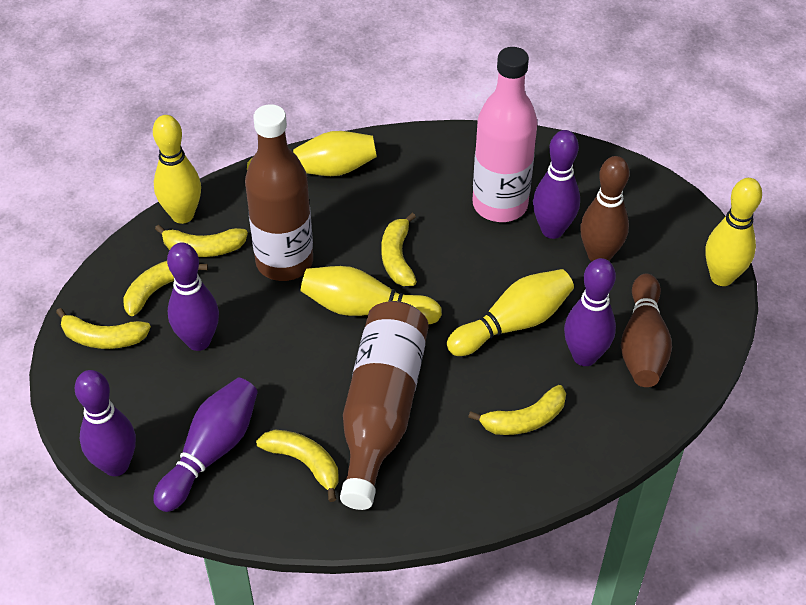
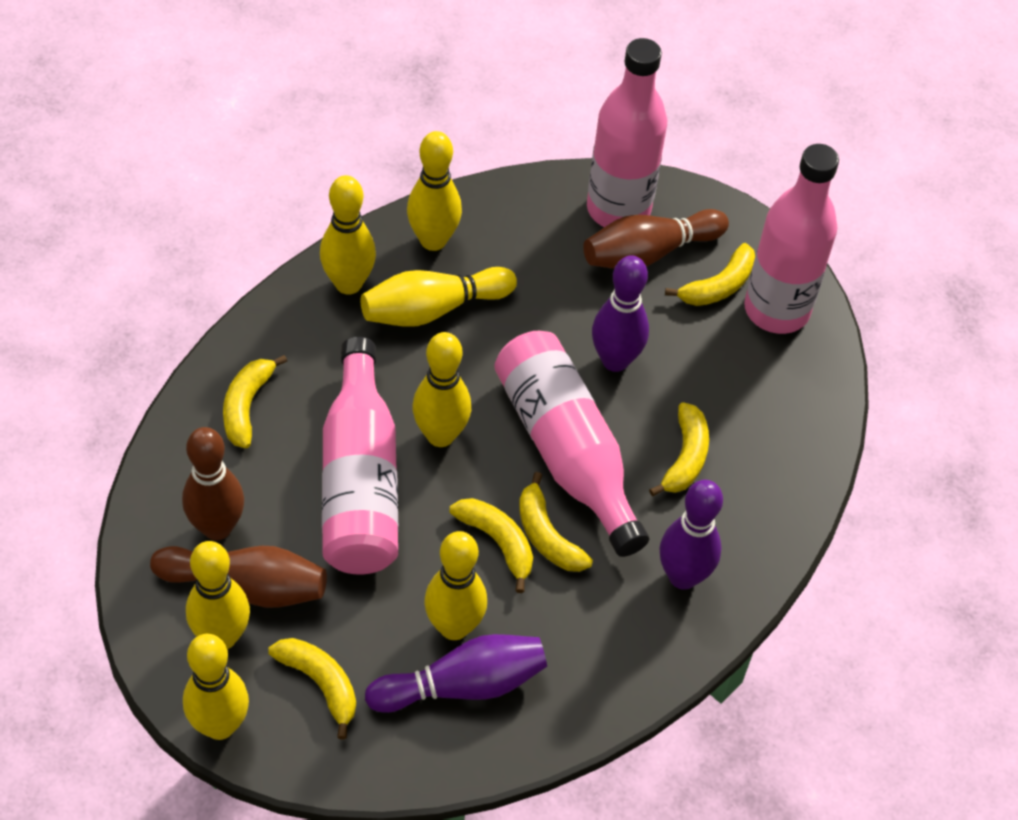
brown bottle: [245,104,313,281] [340,301,429,510] = 2 -> none = 0
brown bowling pin: [580,156,629,262] [621,273,672,387] = 2 -> [150,546,327,608] [182,427,244,540] [583,209,729,269] = 3
pink bottle: [472,47,538,222] = 1 -> [322,337,398,575] [494,331,649,557] [587,38,667,227] [744,144,839,334] = 4
purple bowling pin: [75,370,136,476] [153,378,258,512] [167,242,219,351] [533,130,580,239] [564,258,616,366] = 5 -> [365,634,547,713] [592,255,649,372] [660,480,723,590] = 3
yellow bowling pin: [153,115,201,224] [247,131,377,176] [301,266,442,324] [447,269,574,356] [705,178,762,286] = 5 -> [183,634,249,740] [186,541,250,649] [320,175,376,295] [360,267,517,327] [407,131,462,251] [413,332,471,447] [424,531,487,640] = 7

